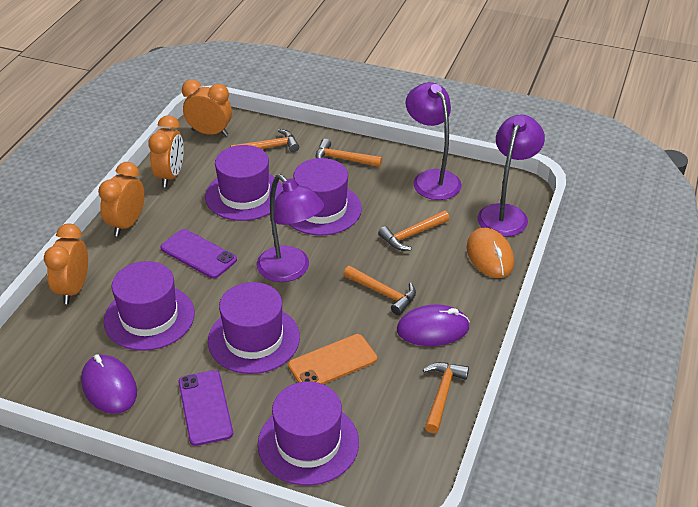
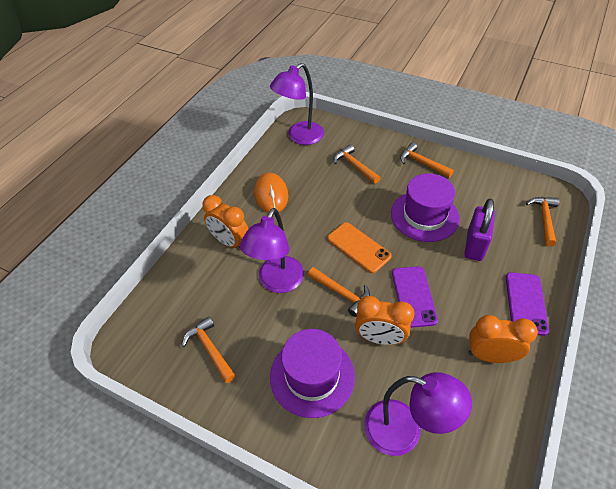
orange clock: [44,223,88,304] [98,162,145,236] [148,115,184,187] [182,80,232,136] = 4 -> [202,195,248,248] [355,296,414,345] [468,315,538,363] = 3
purple hat: [104,261,195,351] [205,145,283,221] [208,282,300,374] [258,382,359,486] [289,158,362,236] = 5 -> [270,329,355,418] [391,173,460,242] = 2
purple mouse: [81,354,137,414] [397,304,470,346] = 2 -> none = 0
purple padlock: none = 0 -> [464,199,495,261] = 1

